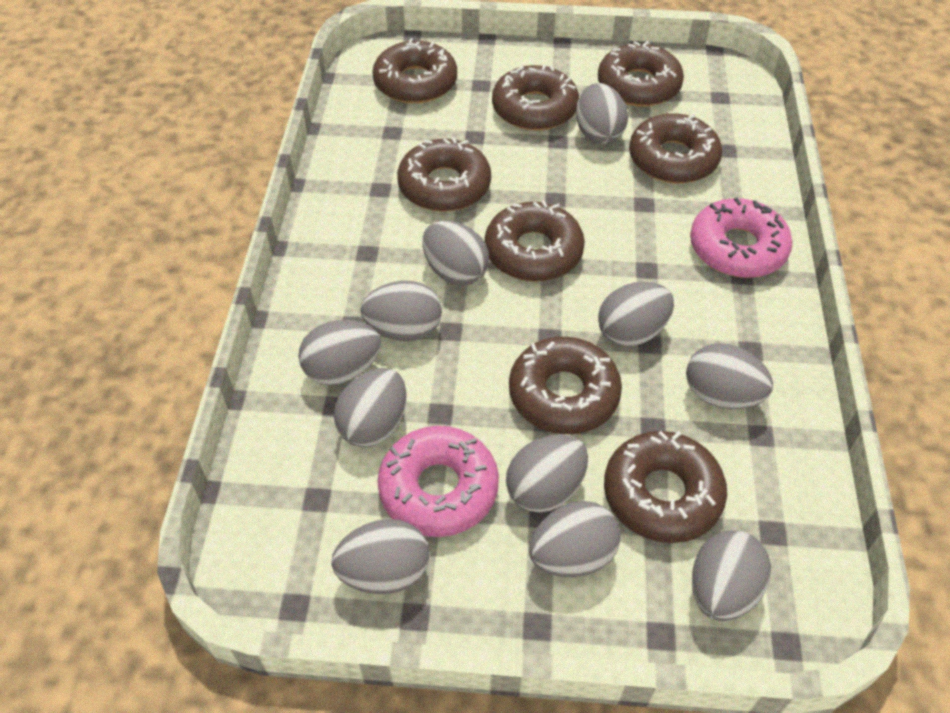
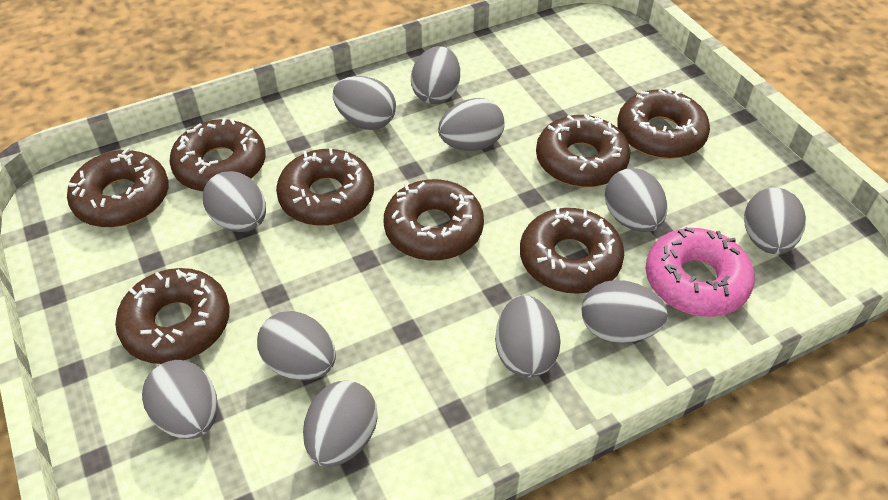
pink donut: [377,426,499,537] [690,197,793,278] = 2 -> [646,227,755,317] = 1

